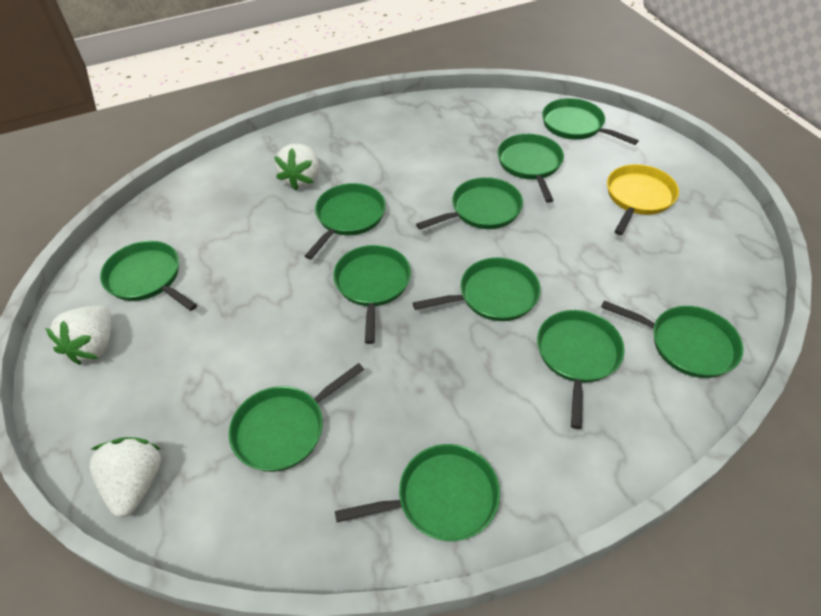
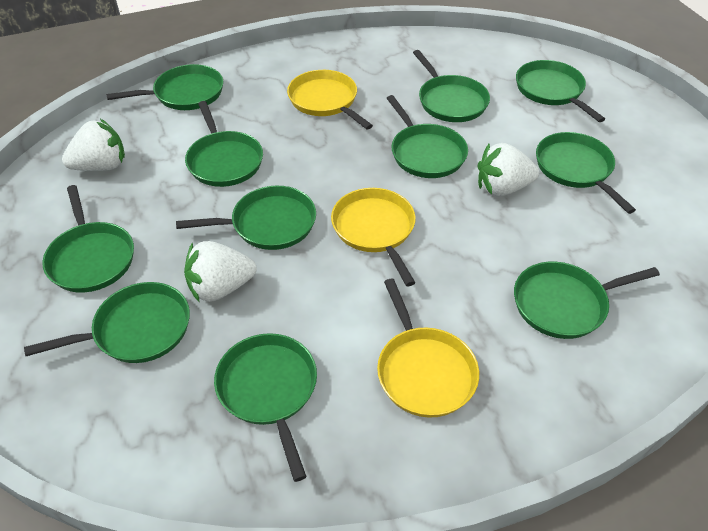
yellow pan: [607,164,679,235] = 1 -> [287,70,373,130] [331,188,416,286] [377,279,479,418] = 3

